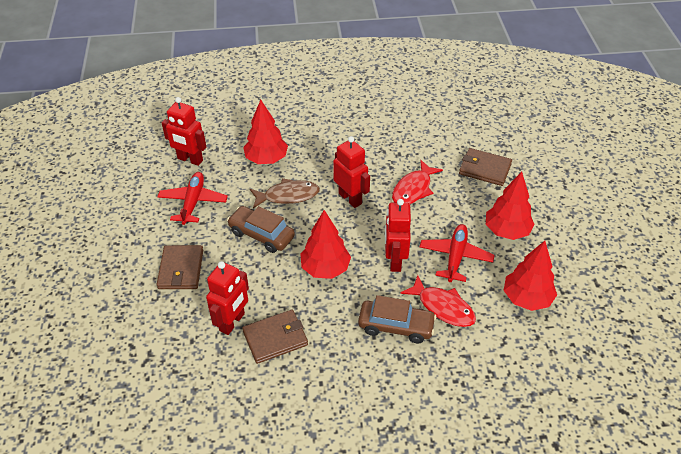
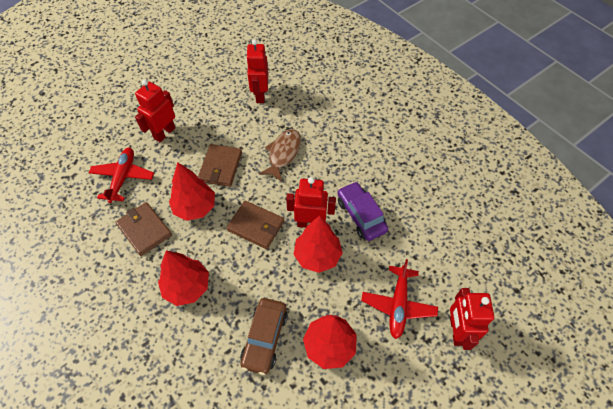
brown car: [227,206,295,253] [358,295,436,343] = 2 -> [240,298,288,375] = 1
purple car: none = 0 -> [337,181,388,241] = 1
red fish: [392,160,443,204] [400,275,476,327] = 2 -> none = 0

